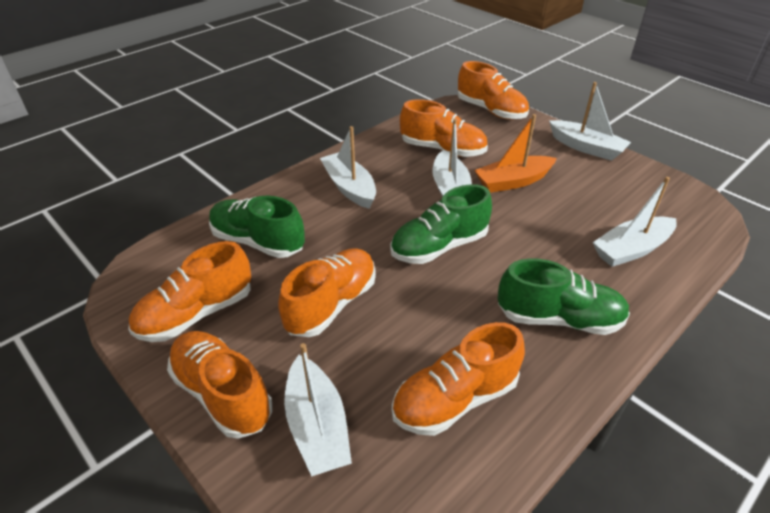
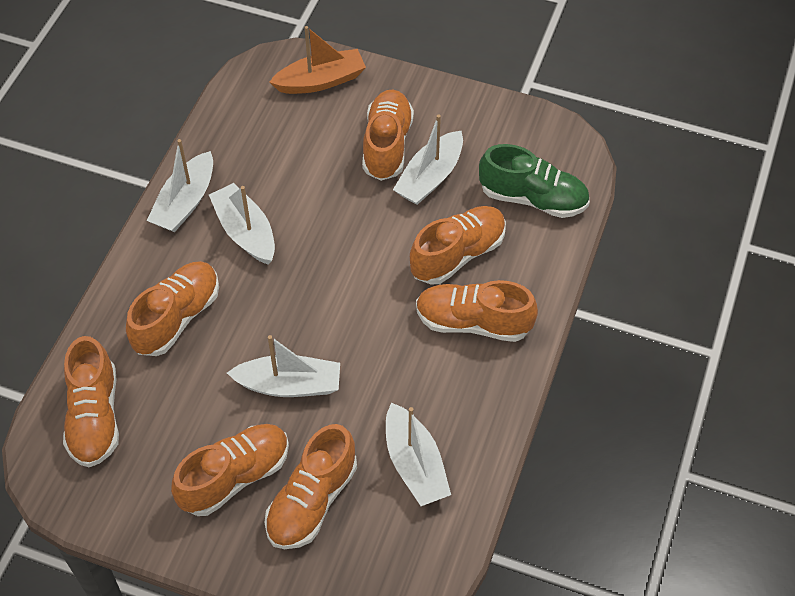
green shoe: [209,196,305,258] [390,184,492,264] [498,259,630,335] = 3 -> [479,144,590,218] = 1
orange shoe: [128,241,251,342] [167,331,272,439] [278,248,376,337] [392,322,525,436] [400,99,488,157] [458,61,529,120] = 6 -> [63,336,119,467] [126,261,219,356] [171,424,289,516] [265,424,357,549] [362,89,414,181] [410,206,506,285] [416,280,538,342] = 7

